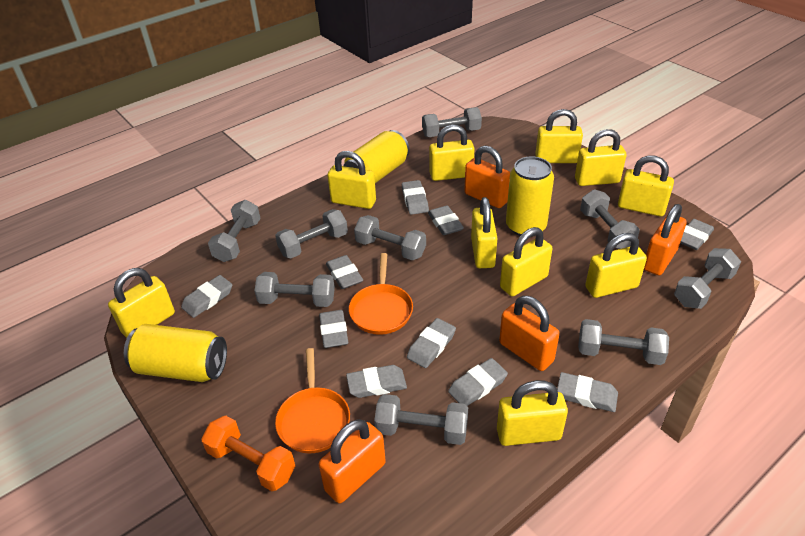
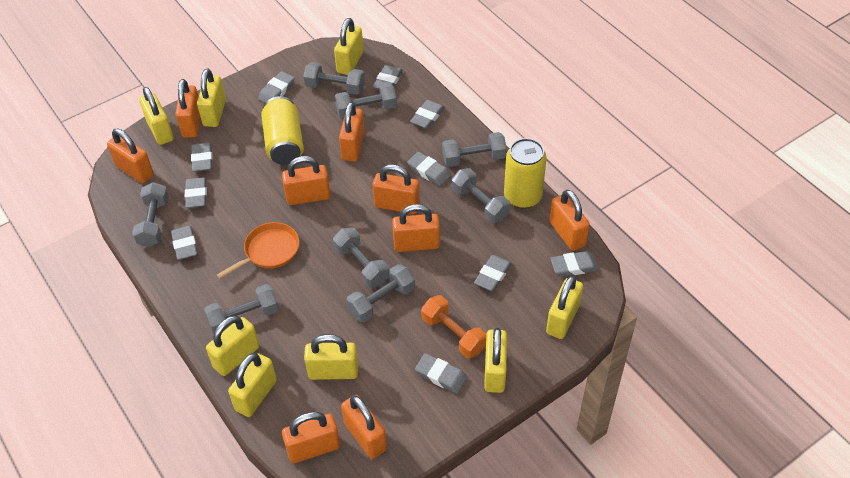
grey dumbbell: [208,200,261,262] [255,272,335,307] [275,209,348,258] [354,215,426,260] [374,394,468,445] [422,107,482,137] [578,319,669,365] [580,189,640,249] [674,248,741,309] = 9 -> [132,182,169,247] [204,284,279,334] [303,62,365,95] [333,227,389,288] [335,83,397,118] [346,264,415,322] [442,132,507,167] [452,168,510,223] = 8
orange padlock: [319,419,386,504] [464,146,510,208] [499,296,560,371] [644,204,687,275] = 4 -> [107,129,154,183] [175,79,201,138] [282,156,330,205] [282,412,340,463] [339,102,365,162] [341,395,387,459] [372,164,420,214] [392,204,440,252] [549,189,590,251] = 9
orange pan: [275,348,350,453] [349,253,413,335] = 2 -> [217,222,299,279] = 1
yellow can: [124,324,227,382] [343,130,410,183] [506,156,554,237] = 3 -> [261,96,304,165] [504,138,547,208] = 2
yellow padlock: [108,268,175,338] [327,151,376,209] [429,125,475,181] [471,197,497,268] [497,380,568,446] [500,227,552,296] [535,109,583,163] [575,129,627,186] [585,233,647,298] [618,155,674,217] = 10 -> [139,87,174,145] [197,68,226,127] [206,316,259,376] [228,353,277,417] [304,334,358,380] [334,18,364,75] [484,328,507,393] [546,276,583,339] = 8

